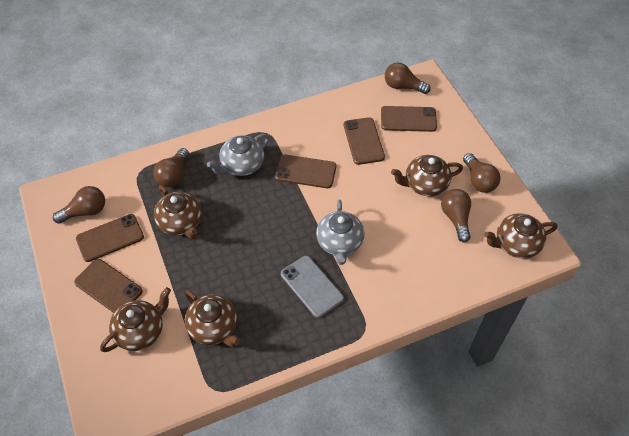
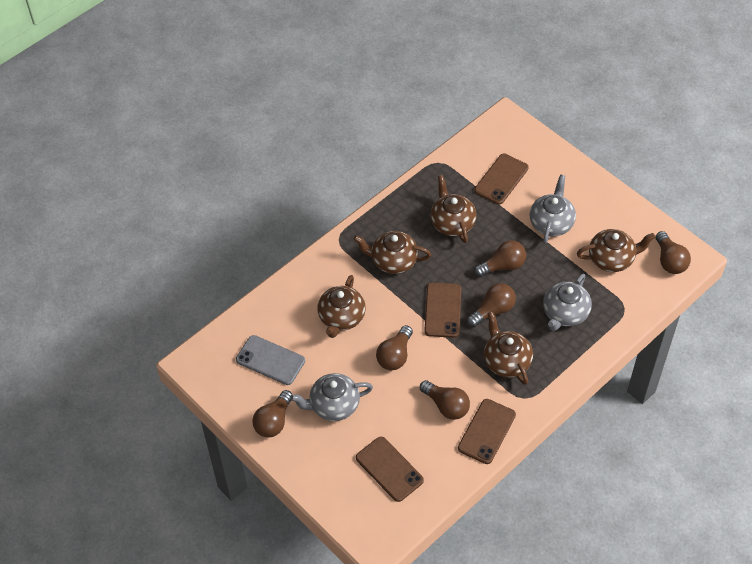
brown light bulb: [53,186,105,224] [153,148,189,187] [385,62,431,94] [441,189,471,243] [463,153,500,193] = 5 -> [252,390,293,438] [376,325,413,370] [420,380,470,420] [467,283,516,327] [474,240,526,277] [655,231,691,274] = 6
brown phone: [74,259,143,313] [76,214,144,262] [275,155,336,188] [344,117,385,165] [381,106,437,132] = 5 -> [356,437,424,502] [424,282,461,338] [458,399,516,464] [474,154,529,205] = 4
grey teapot: [207,134,270,176] [316,199,364,265] = 2 -> [290,373,373,421] [530,175,576,244] [543,273,592,331] = 3

